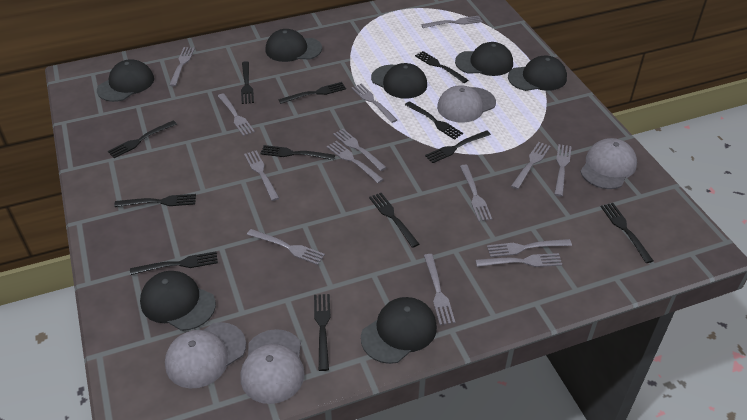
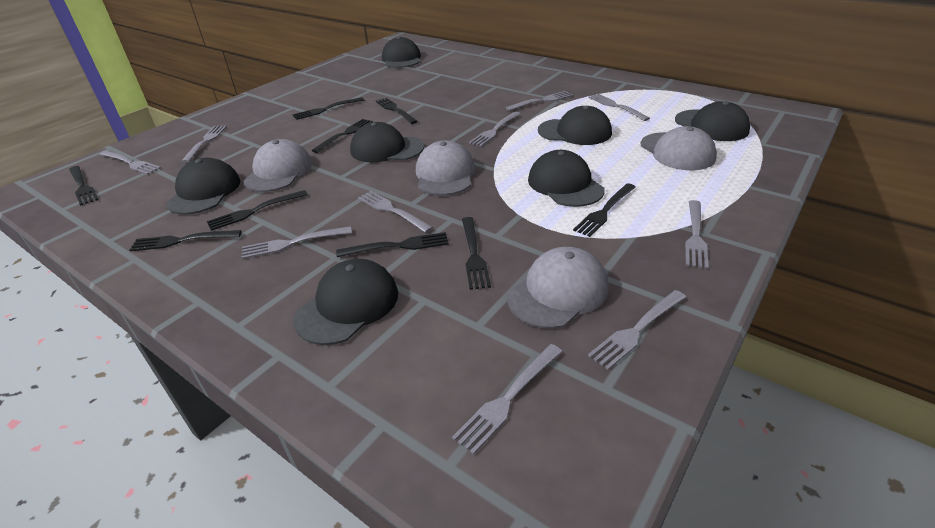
black fork: [108,121,177,158] [114,194,196,207] [130,251,218,275] [241,61,254,104] [260,145,335,160] [279,82,346,104] [314,294,331,371] [369,193,419,248] [405,101,463,140] [415,51,468,83] [425,130,491,163] [601,203,653,263] = 12 -> [69,166,99,206] [129,230,242,251] [207,190,308,231] [293,97,364,120] [311,119,373,153] [336,232,449,257] [376,98,418,124] [462,217,491,290] [573,183,636,237] = 9
grey fork: [169,47,195,86] [218,93,255,136] [244,150,279,201] [247,229,325,265] [327,141,384,183] [333,129,387,171] [351,84,397,123] [421,16,483,28] [424,254,455,325] [460,165,492,222] [476,253,562,267] [487,239,572,257] [511,142,551,189] [554,144,572,196] = 14 -> [100,151,161,175] [181,126,227,163] [241,226,352,259] [358,191,433,233] [452,344,563,455] [469,112,521,146] [506,91,573,111] [588,94,650,121] [588,290,686,370] [685,200,709,269] = 10

